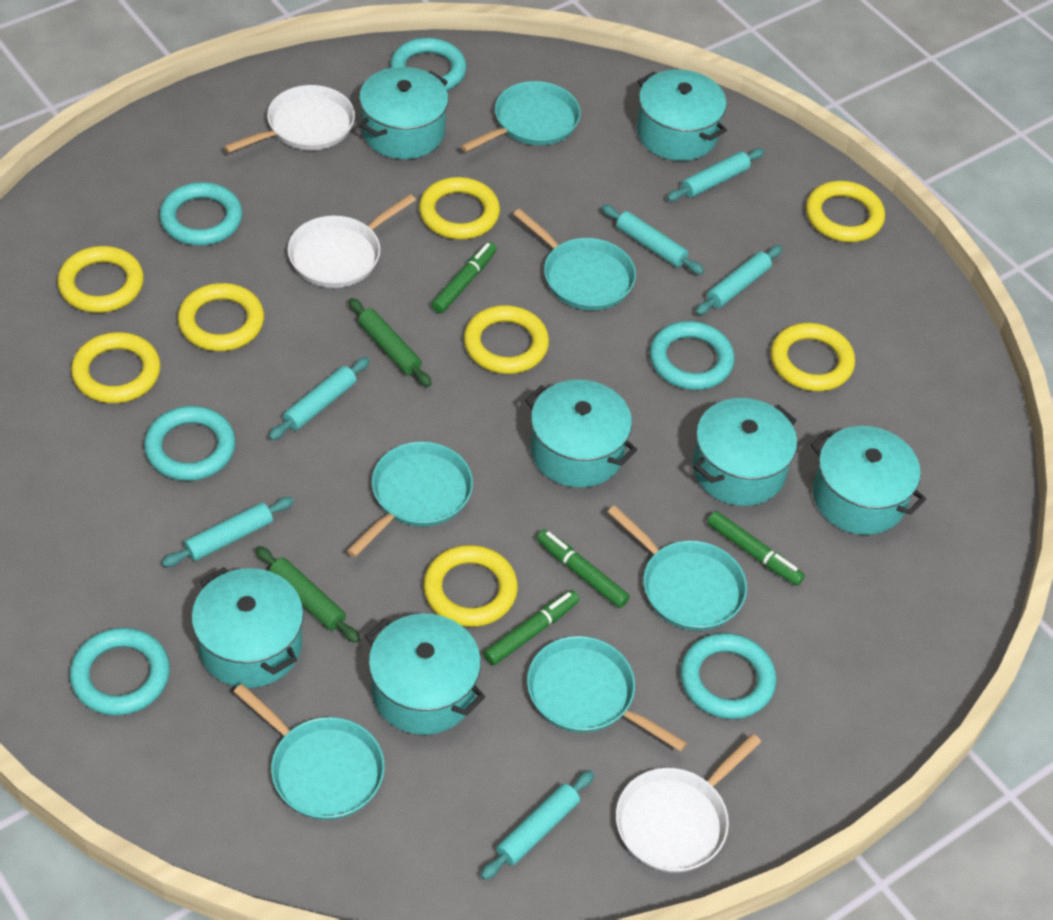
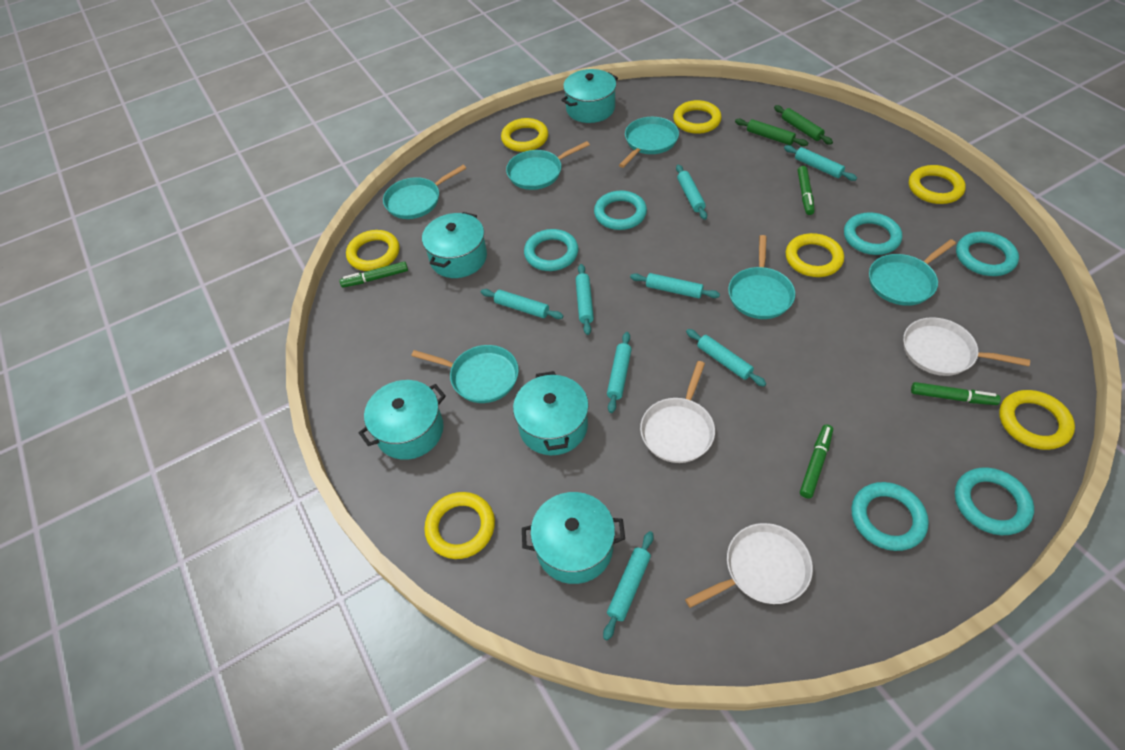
turquoise pot: [191,567,304,688] [359,67,449,159] [365,614,485,735] [525,380,637,488] [637,69,727,161] [692,398,797,506] [811,426,926,535] = 7 -> [359,380,446,460] [422,212,487,278] [513,371,589,455] [522,492,625,584] [561,69,618,123] = 5
turquoise rolling pin: [162,497,294,567] [269,357,370,440] [480,770,594,880] [601,205,704,274] [667,148,764,201] [696,245,782,315] = 6 -> [481,289,563,319] [576,264,594,335] [603,531,654,640] [607,332,632,413] [630,273,720,298] [676,165,707,220] [686,329,766,387] [784,145,857,181] = 8
yellow ring: [57,246,144,313] [71,332,161,403] [178,283,264,351] [419,177,500,239] [424,545,518,627] [464,305,549,374] [771,323,855,391] [806,181,885,242] = 8 -> [346,230,399,271] [424,492,495,559] [501,118,548,152] [673,100,721,134] [786,233,844,277] [909,165,966,204] [999,390,1075,450] = 7

